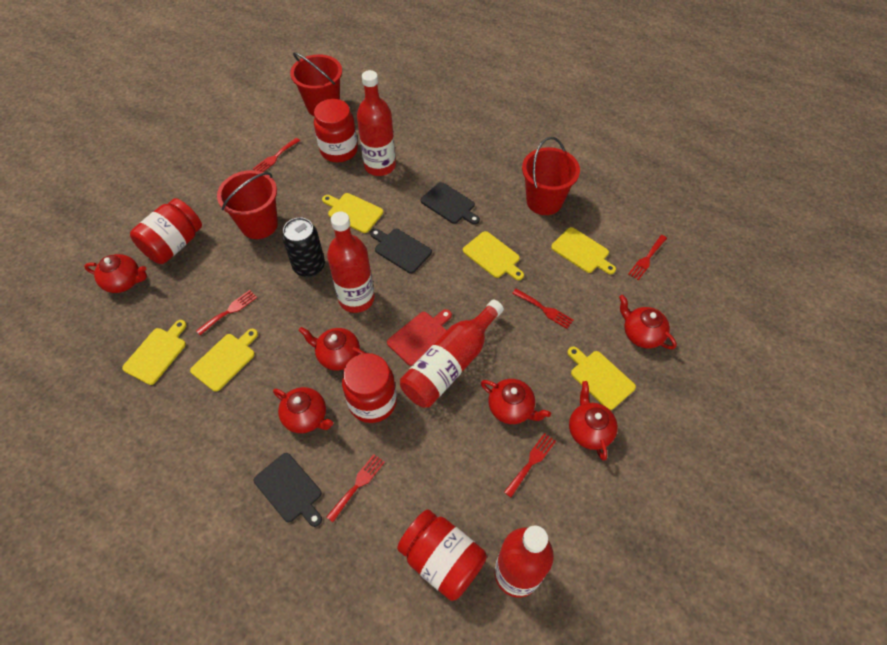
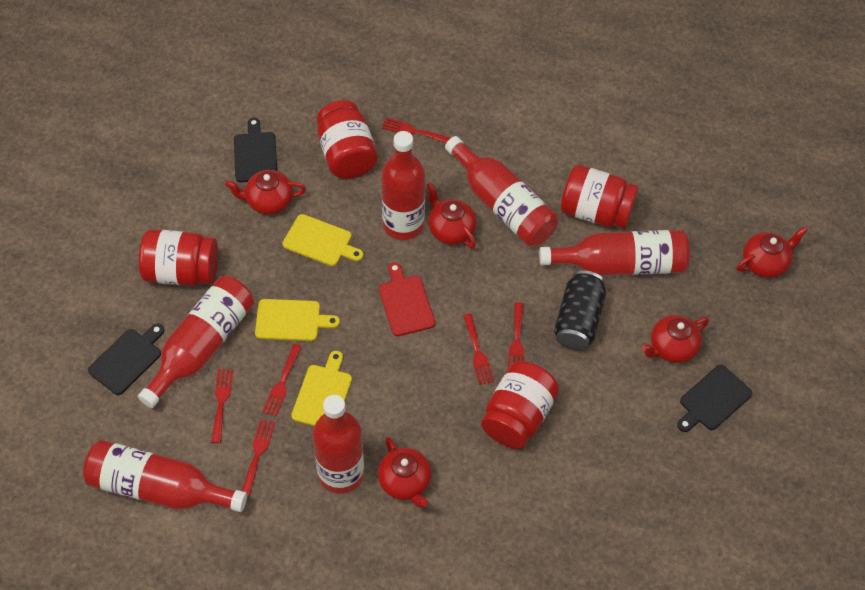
red bottle: [327,212,375,313] [357,70,396,176] [400,300,504,408] [494,525,554,598] = 4 -> [83,440,247,512] [138,276,254,408] [312,395,364,493] [381,131,425,240] [445,136,558,246] [539,230,690,276] = 6
red bucket: [217,170,278,239] [290,52,342,116] [522,137,580,215] = 3 -> none = 0
red teapot: [84,254,147,293] [273,387,333,433] [299,327,365,370] [481,379,551,424] [569,381,618,461] [619,295,677,349] = 6 -> [225,170,306,214] [378,437,431,508] [427,182,477,248] [642,315,709,363] [737,227,808,278] = 5
yellow cutting board: [122,320,187,385] [190,329,258,392] [322,193,383,233] [463,231,524,280] [551,227,616,274] [567,347,636,410] = 6 -> [255,299,340,341] [283,214,364,266] [291,351,352,426] = 3

